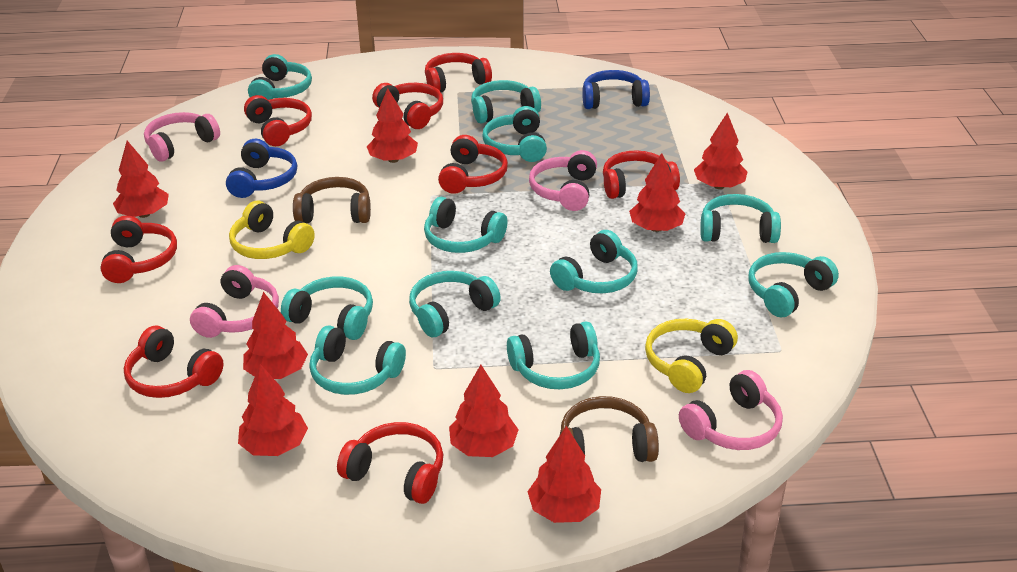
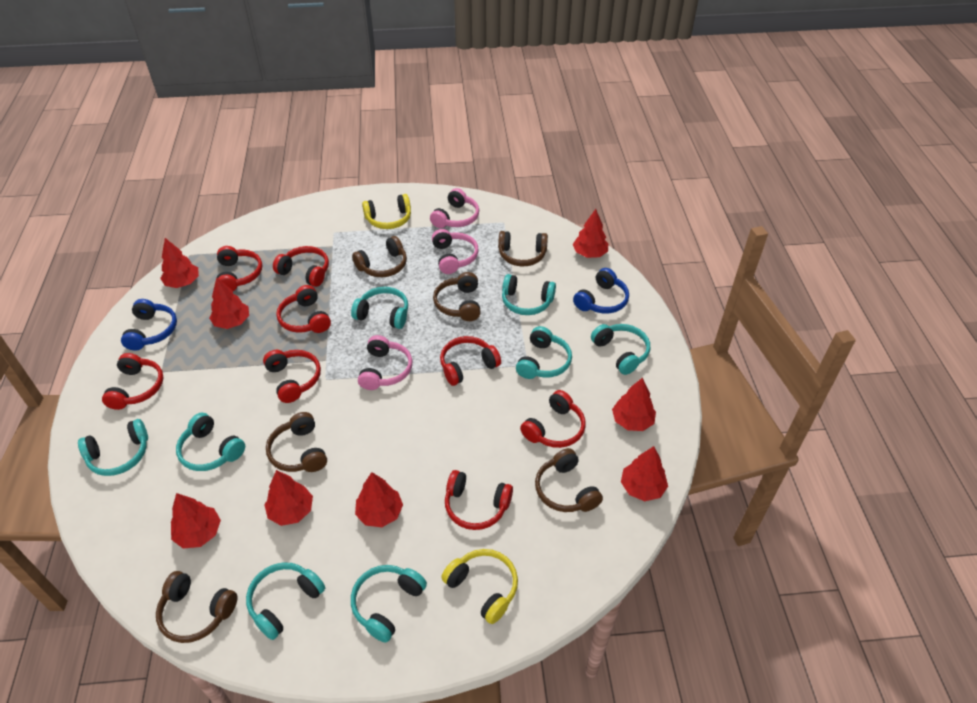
brown headphones: [293,177,371,223] [560,396,659,462] = 2 -> [156,571,237,643] [266,412,327,472] [352,236,407,277] [433,272,481,321] [498,231,548,266] [535,448,603,512] = 6
pink headphones: [144,112,220,162] [190,265,279,338] [529,150,597,211] [679,370,783,450] = 4 -> [358,335,412,390] [430,188,479,228] [432,229,479,274] = 3
turquoise headphones: [248,54,312,100] [281,277,373,340] [309,326,406,395] [409,271,501,337] [424,197,508,253] [471,80,541,123] [482,106,547,162] [507,321,600,389] [550,230,638,293] [700,194,781,243] [748,252,839,317] = 11 -> [78,419,148,476] [176,412,245,471] [246,562,325,640] [351,287,408,329] [351,565,427,643] [502,274,556,315] [516,326,572,379] [591,324,650,375] = 8

